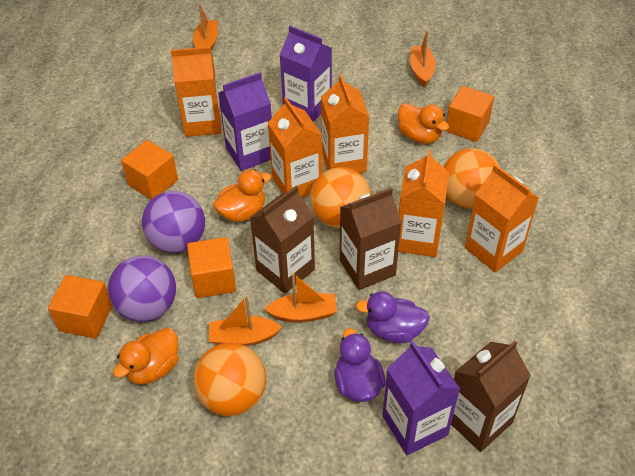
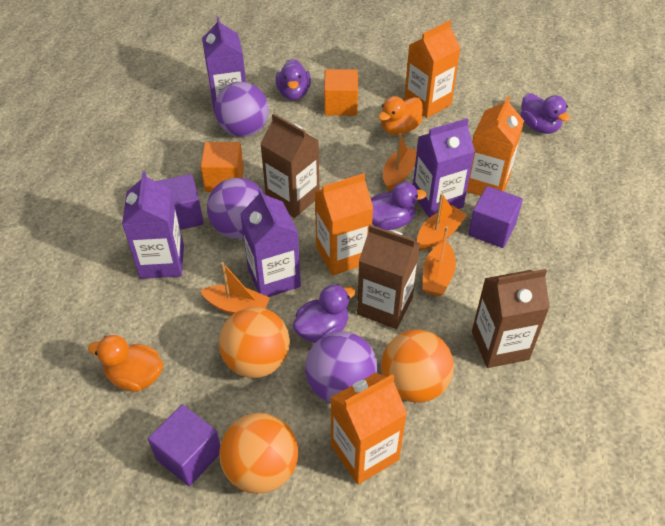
orange carton: [171,47,221,137] [268,97,323,198] [321,74,369,173] [398,150,449,257] [465,164,539,272] = 5 -> [314,173,373,276] [330,373,407,485] [404,20,461,118] [467,96,524,196] = 4
orange cube: [48,275,112,339] [121,140,178,199] [187,237,236,298] [445,86,494,142] = 4 -> [200,142,244,192] [324,69,358,116] = 2
orange duck: [113,328,179,385] [213,169,271,222] [398,103,449,144] = 3 -> [88,335,163,392] [378,96,423,135] = 2
purple ball: [108,255,176,322] [142,191,205,253] = 2 -> [207,178,265,239] [214,82,269,137] [305,331,378,403] = 3
purple carton: [218,73,272,171] [280,26,332,122] [383,341,460,455] = 3 -> [122,171,184,279] [202,16,246,114] [240,188,301,297] [413,118,475,218] = 4
purple cube: none = 0 -> [148,405,220,486] [156,174,204,230] [468,186,523,248] = 3
purple duck: [334,328,386,402] [356,291,430,343] = 2 -> [276,59,311,100] [293,284,356,343] [371,182,427,230] [521,93,570,134] = 4

